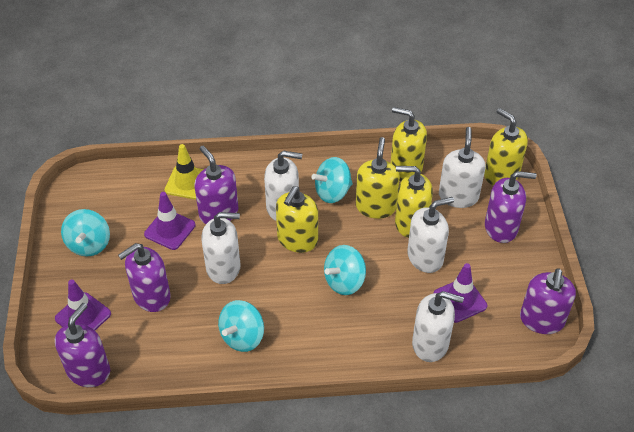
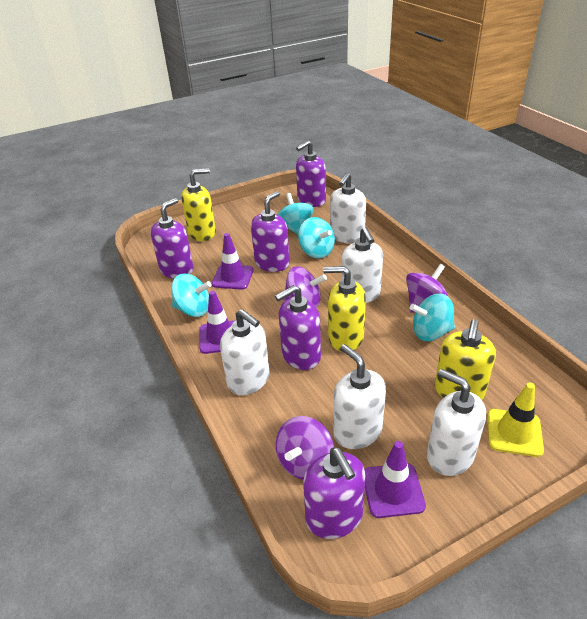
purple spinning top: none = 0 -> [276,416,334,480] [283,266,327,308] [406,264,448,313] = 3
yellow soap dispenser: [276,186,318,253] [356,137,400,219] [391,107,427,181] [395,166,433,238] [484,108,528,186] = 5 -> [181,168,216,241] [323,266,366,352] [435,319,496,400] = 3

